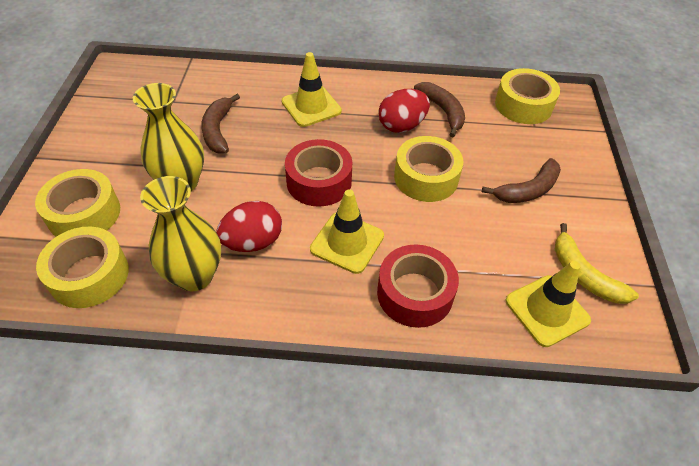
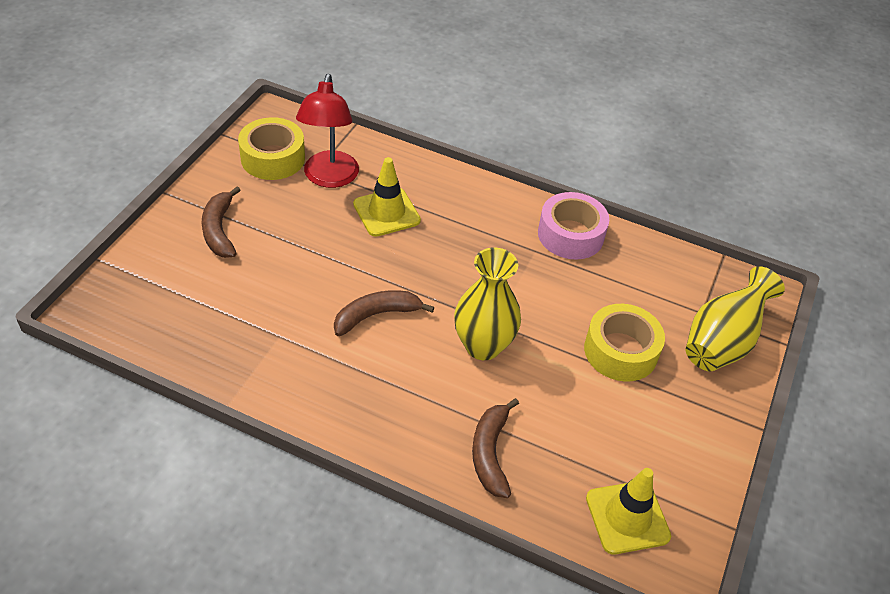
pink tape: none = 0 -> [538,192,609,260] = 1
red egg: [216,201,282,252] [378,89,430,133] = 2 -> none = 0
red lamp: none = 0 -> [296,74,359,188] = 1
red tape: [285,139,352,207] [377,245,459,328] = 2 -> none = 0
yellow banana: [555,223,639,304] = 1 -> none = 0
yellow tape: [35,169,120,237] [36,227,129,308] [394,136,463,202] [495,68,560,124] = 4 -> [238,117,305,180] [584,304,665,382] = 2
yellow traffic cone: [281,52,342,127] [310,189,384,274] [505,261,591,347] = 3 -> [353,157,421,237] [586,468,671,554] = 2

